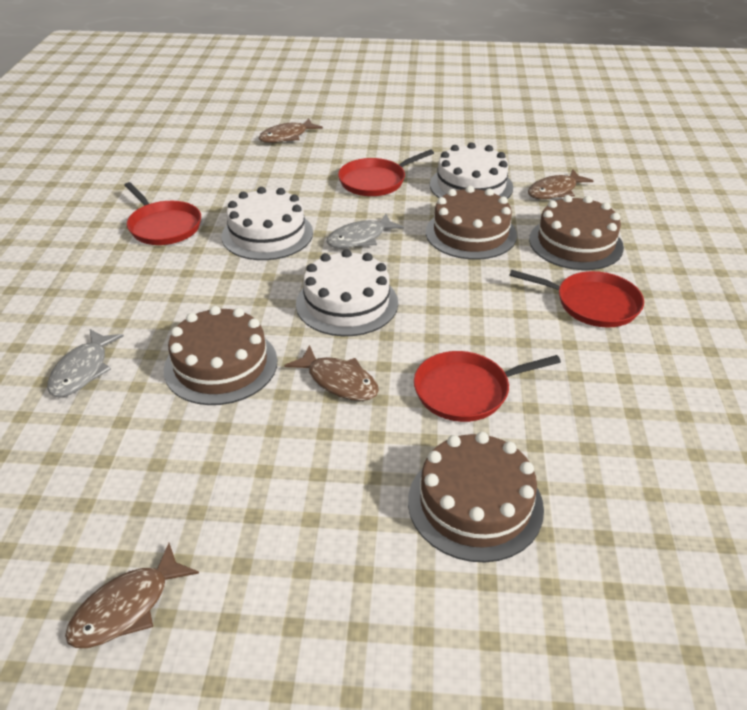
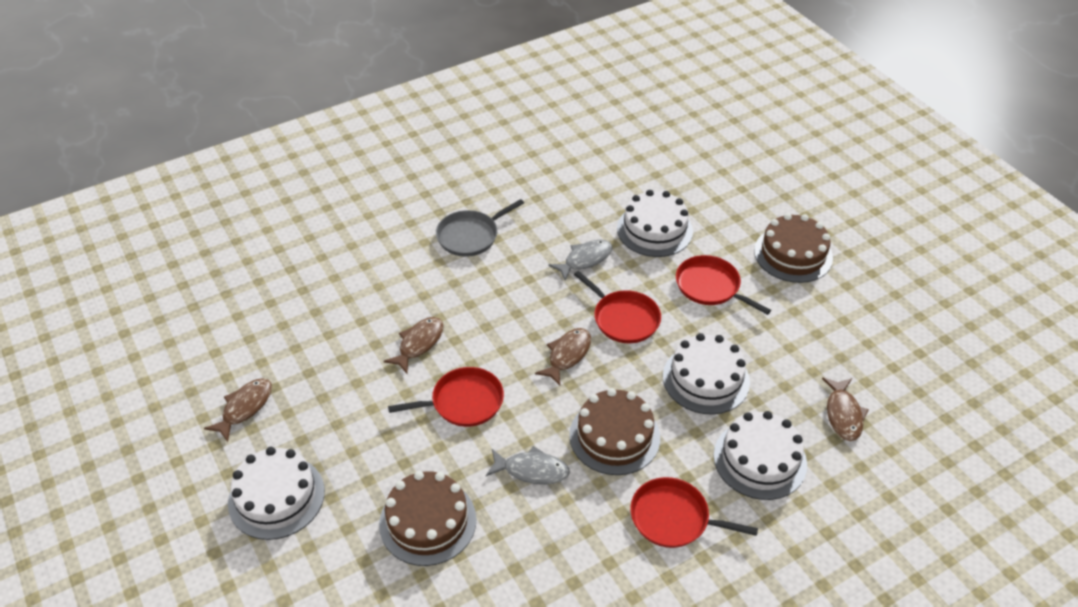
brown cake: [164,306,278,405] [408,432,544,562] [426,186,517,260] [529,195,624,270] = 4 -> [379,471,476,566] [569,388,660,475] [754,213,833,283] = 3
grey pan: none = 0 -> [436,199,524,257] = 1
white cake: [221,187,313,260] [296,249,398,336] [430,142,513,199] = 3 -> [228,447,325,540] [617,190,693,257] [663,333,750,414] [713,411,807,500] = 4

